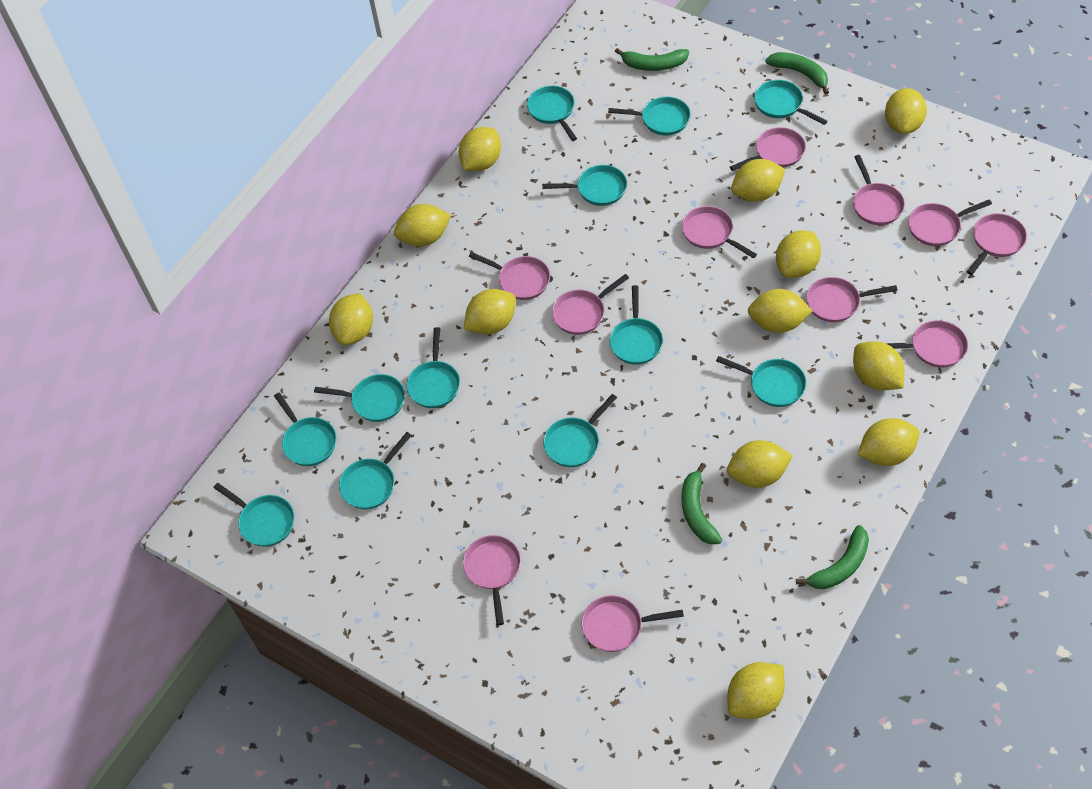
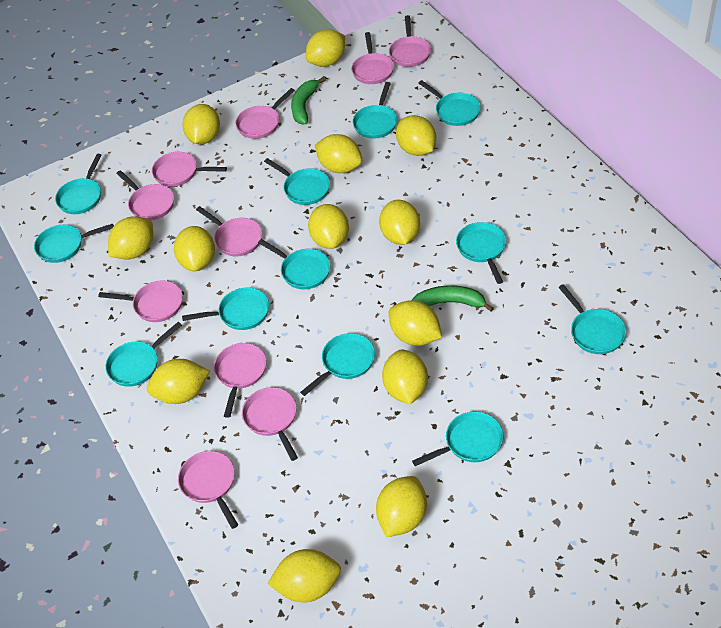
green banana: [615,48,689,71] [682,463,722,544] [765,52,829,95] [796,525,869,589] = 4 -> [291,77,326,124] [412,285,494,312] = 2
pink pan: [463,535,521,625] [469,252,550,300] [552,274,629,335] [582,595,684,652] [682,206,757,259] [730,127,806,171] [806,277,897,322] [853,155,905,225] [886,320,968,368] [908,199,992,246] [967,213,1027,275] = 11 -> [98,281,183,322] [116,170,174,220] [152,152,227,187] [178,451,238,529] [196,206,262,256] [214,343,267,418] [235,88,295,139] [242,387,298,461] [351,32,394,84] [389,15,431,67] = 10
yellow lemon: [329,293,373,345] [394,204,451,247] [459,127,501,171] [464,289,516,335] [727,440,793,488] [727,662,785,719] [731,159,785,202] [748,289,812,333] [776,230,821,278] [853,341,905,391] [858,418,920,466] [885,88,927,134] = 12 -> [108,216,153,260] [147,359,210,404] [174,226,215,271] [183,104,220,145] [268,549,341,602] [306,29,345,67] [308,204,349,249] [315,134,362,173] [376,476,427,537] [379,200,420,245] [382,349,428,404] [388,300,442,346] [396,115,436,156] = 13

